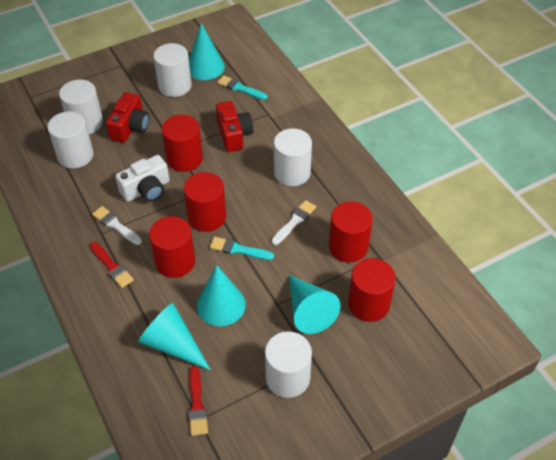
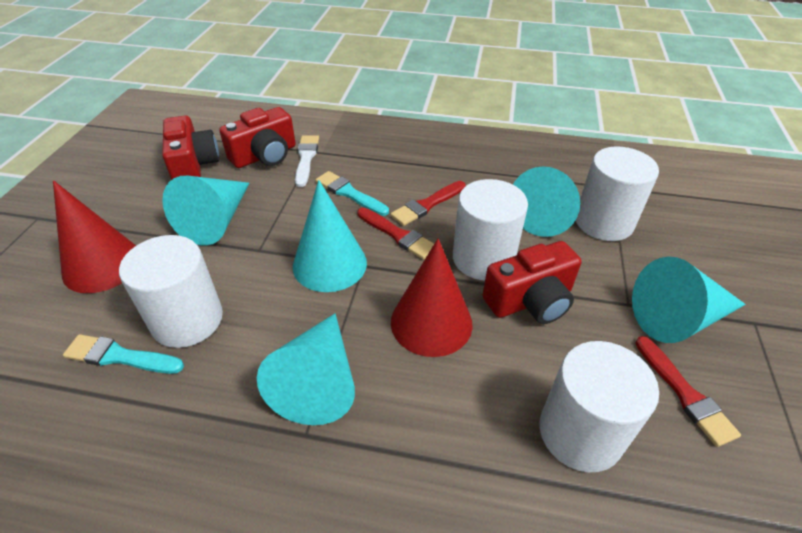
red brush: [90,242,134,288] [189,366,208,436] = 2 -> [357,207,434,260] [391,181,466,226] [635,336,741,447] = 3
red camera: [106,92,149,143] [216,101,253,152] = 2 -> [162,116,219,180] [219,107,296,168] [483,241,581,324] = 3
red cone: none = 0 -> [53,180,136,293] [391,238,473,357] = 2
red cylinder: [149,216,195,278] [162,115,203,172] [184,172,226,232] [329,201,373,263] [348,258,396,322] = 5 -> none = 0
turquoise cone: [138,303,211,370] [189,23,225,80] [197,265,246,326] [289,275,340,334] = 4 -> [162,176,249,245] [257,313,355,425] [293,180,367,292] [513,167,580,237] [632,257,746,343] = 5
white brush: [92,206,142,245] [271,200,316,245] = 2 -> [295,135,319,187] = 1
white camera: [115,155,170,202] = 1 -> none = 0
white cylinder: [47,111,94,169] [59,80,103,134] [153,43,192,97] [265,331,312,398] [274,128,312,186] = 5 -> [119,235,223,348] [453,179,528,280] [540,341,659,472] [576,147,659,241] = 4

